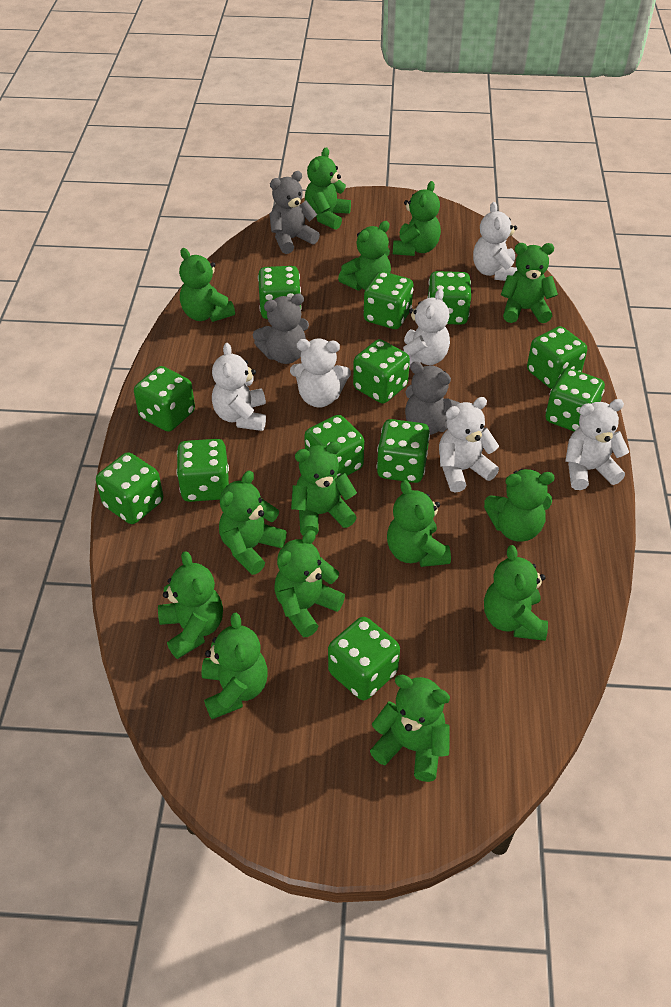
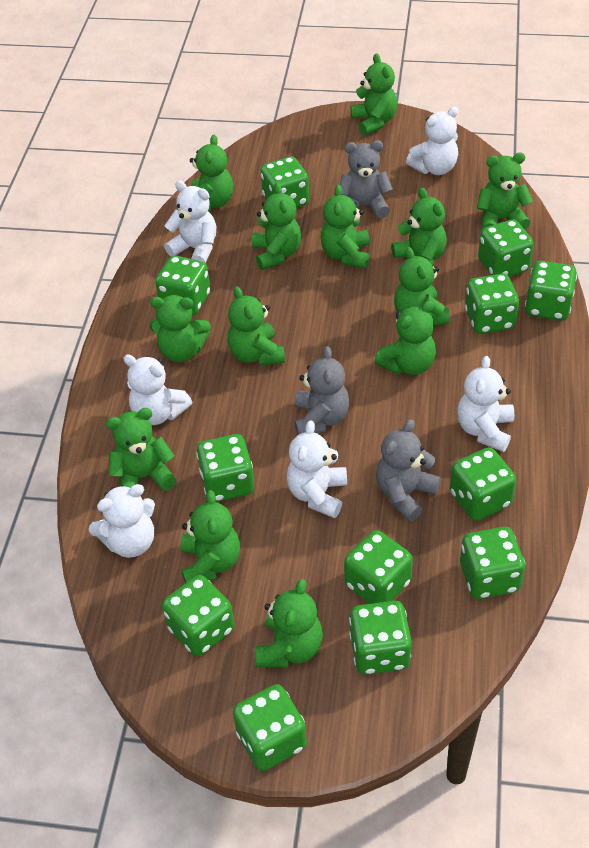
green teddy bear: [158,551,223,659] [179,248,235,322] [201,613,268,719] [219,470,287,575] [274,530,345,637] [291,441,357,536] [305,147,351,230] [338,221,391,291] [370,675,450,782] [387,480,451,567] [393,181,441,256] [484,469,555,542] [484,545,548,641] [501,243,558,323] = 14 -> [106,408,177,491] [150,295,211,362] [181,490,240,583] [190,135,233,212] [228,286,285,366] [252,183,301,270] [256,579,323,667] [320,185,370,268] [351,54,397,136] [374,300,436,375] [391,188,447,266] [394,247,450,325] [477,153,533,230] = 13

